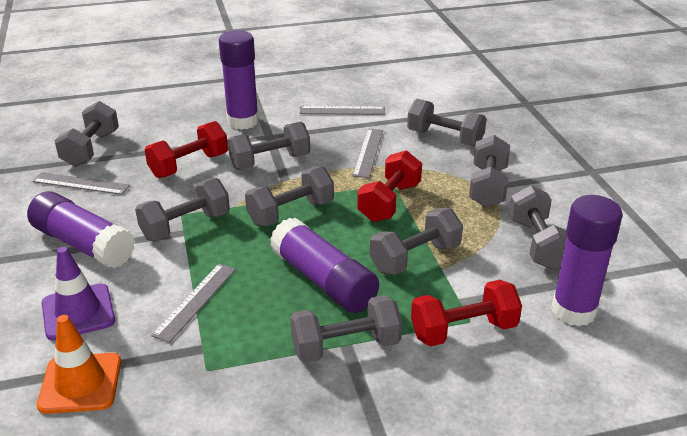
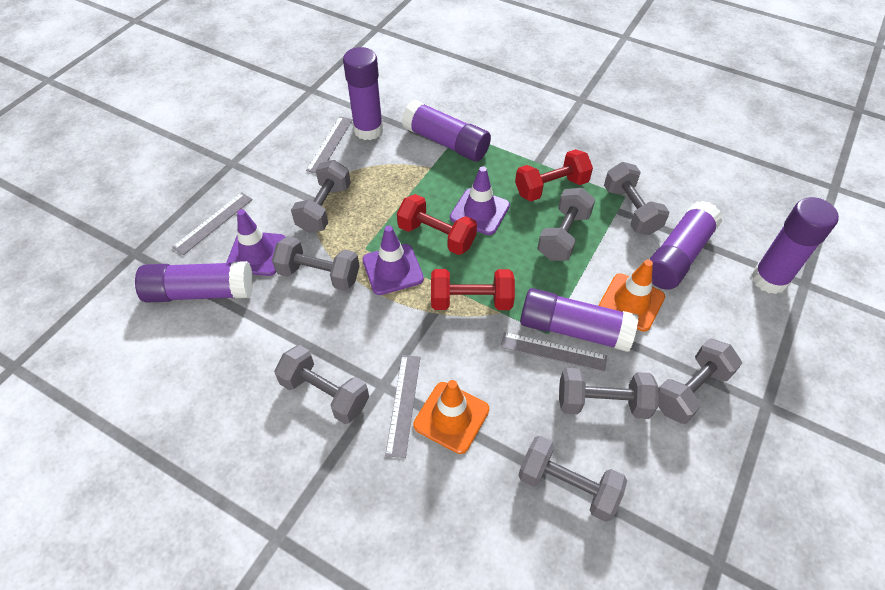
grey dumbbell: [54,101,119,167] [135,178,230,241] [228,122,310,170] [245,166,334,226] [290,295,402,363] [370,208,463,275] [407,99,487,147] [469,135,510,207] [509,186,567,269] = 9 -> [272,236,359,291] [274,345,369,424] [291,160,351,233] [518,436,627,522] [537,188,595,261] [559,368,659,419] [604,162,669,235] [658,338,742,424] = 8
orange traffic cone: [37,315,121,414] = 1 -> [413,380,489,454] [599,260,665,332] = 2
purple glue stick: [27,191,135,269] [219,30,259,130] [270,218,379,313] [552,195,623,326] = 4 -> [135,261,253,303] [343,47,383,140] [402,100,491,162] [520,288,639,352] [649,201,722,290] [752,197,839,294] = 6
purple traffic cone: [42,247,115,341] = 1 -> [226,209,285,276] [363,226,424,295] [450,166,510,235] = 3

